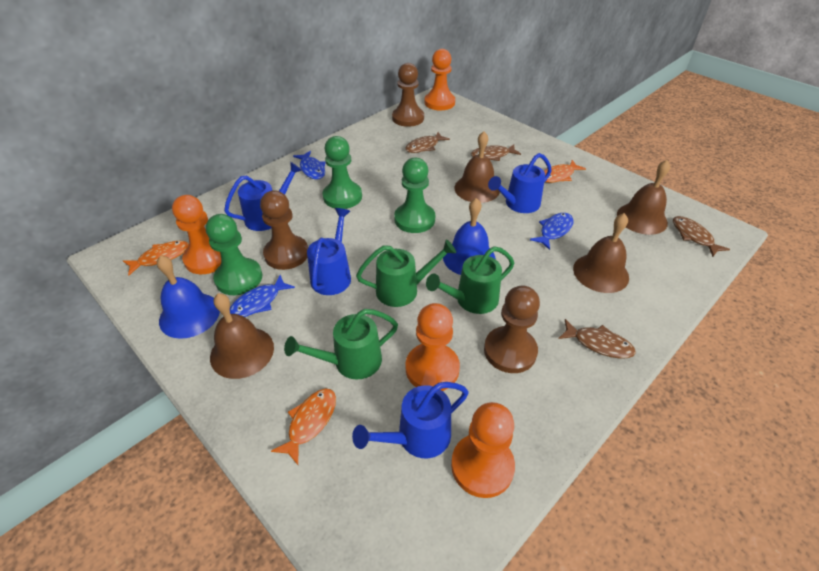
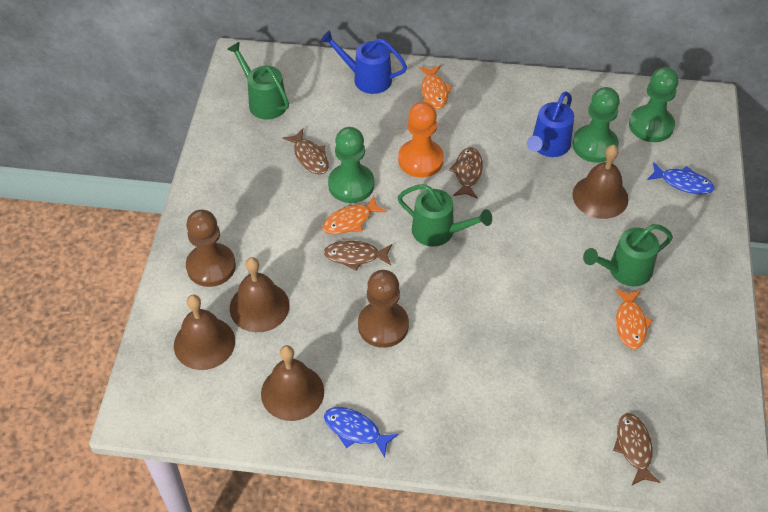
blue bell: [157,255,220,339] [443,198,496,275] = 2 -> none = 0
blue fish: [230,275,295,317] [293,151,326,180] [530,213,573,250] = 3 -> [324,407,398,458] [647,162,714,194] = 2
blue watering can: [224,162,302,231] [307,208,351,295] [352,382,468,458] [488,153,552,213] = 4 -> [320,30,407,94] [527,92,574,157] = 2
brown pawn: [260,190,308,270] [392,63,424,127] [484,285,540,373] = 3 -> [186,210,236,287] [358,270,409,348] = 2
orange pawn: [172,195,221,274] [406,303,460,391] [425,49,455,110] [451,402,515,498] = 4 -> [398,102,444,178] = 1

